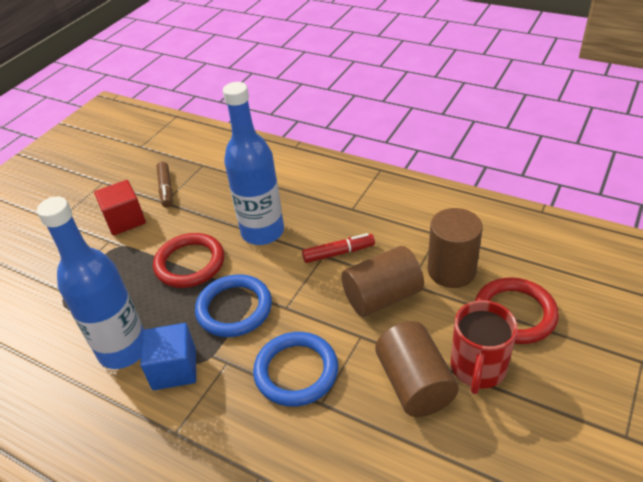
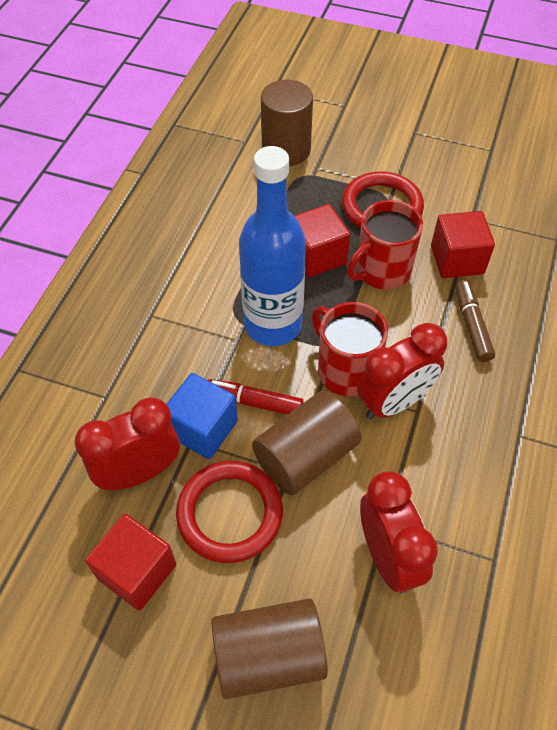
blue bottle: [37,196,144,369] [223,82,284,245] = 2 -> [239,146,306,346] = 1
blue ring: [195,274,272,337] [253,332,338,407] = 2 -> none = 0
red clock: none = 0 -> [74,397,180,490] [357,323,447,420] [360,471,438,593] = 3
red cube: [94,180,146,235] = 1 -> [85,514,176,611] [294,204,351,278] [431,211,495,278] = 3
red mug: [451,300,518,394] = 1 -> [312,302,388,397] [347,200,423,290] = 2

